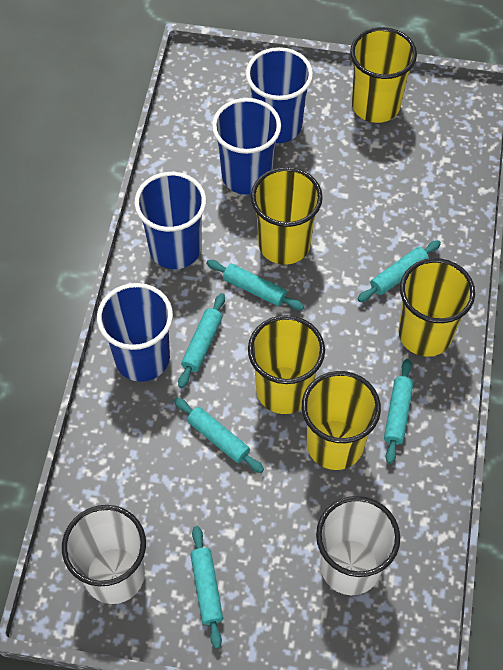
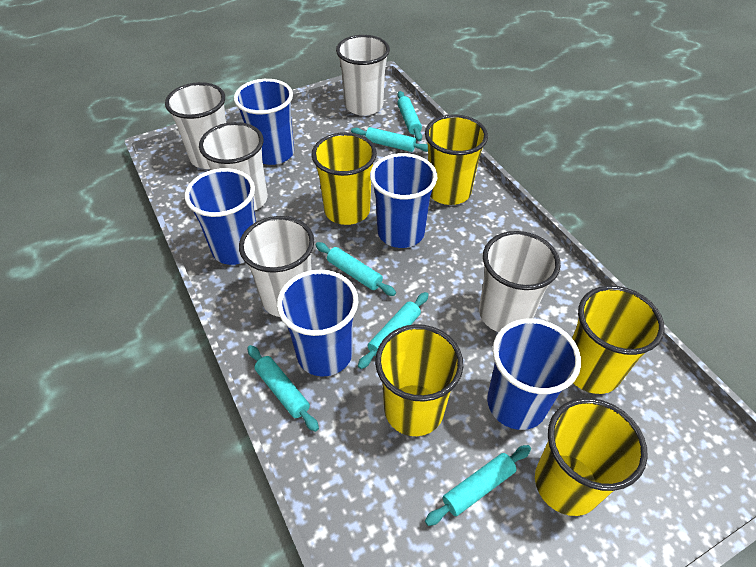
blue cup: [97,283,173,382] [134,172,206,269] [212,98,281,195] [246,47,313,143] = 4 -> [185,168,256,265] [234,79,294,165] [277,269,358,377] [370,153,437,248] [487,319,581,430] = 5
white cup: [62,505,146,604] [316,496,400,595] = 2 -> [165,82,227,169] [199,122,268,211] [239,216,314,317] [336,35,390,116] [479,231,560,332] = 5

